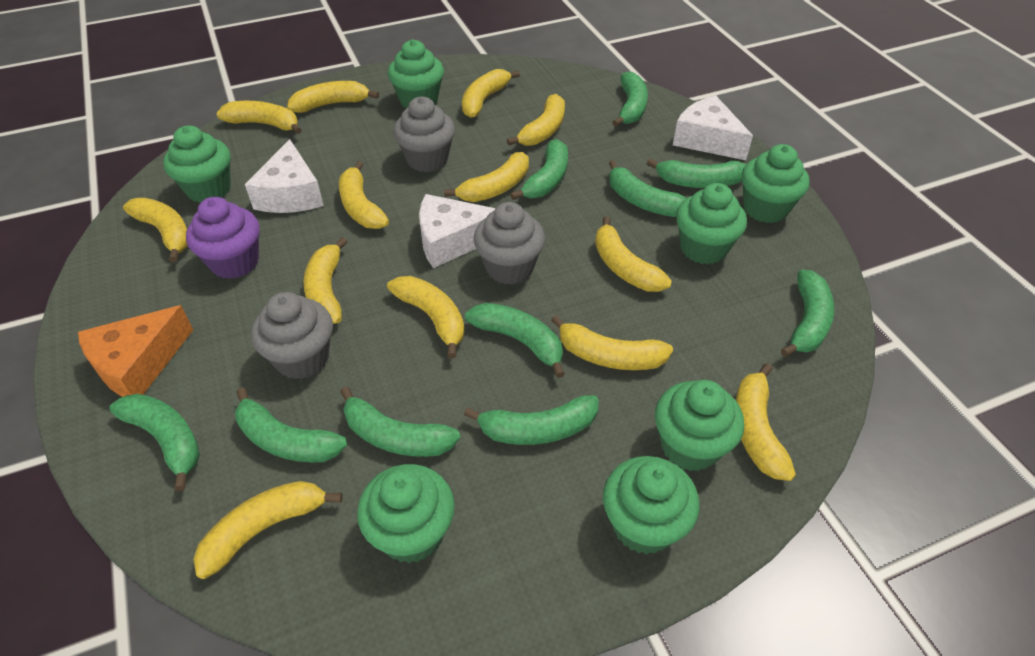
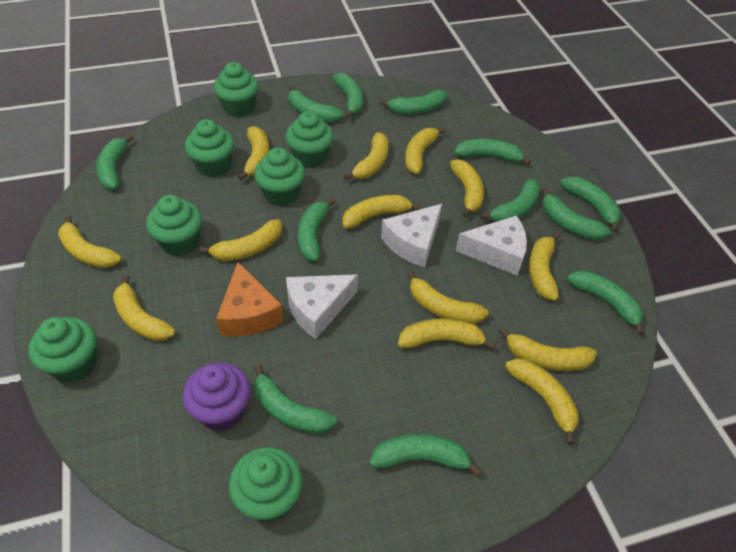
green banana: [109,394,200,491] [235,387,347,462] [340,386,460,457] [464,395,599,445] [465,303,565,378] [510,139,568,200] [609,160,686,217] [612,71,648,127] [646,159,746,188] [781,269,834,357] = 10 -> [96,134,134,190] [254,365,337,434] [288,85,343,122] [298,198,336,261] [333,73,363,119] [370,434,482,476] [380,90,447,114] [454,139,531,165] [480,179,540,222] [542,188,610,240] [560,177,621,232] [567,270,645,335] = 12
grey cupcake: [251,292,333,379] [393,97,455,172] [474,202,545,285] = 3 -> none = 0

